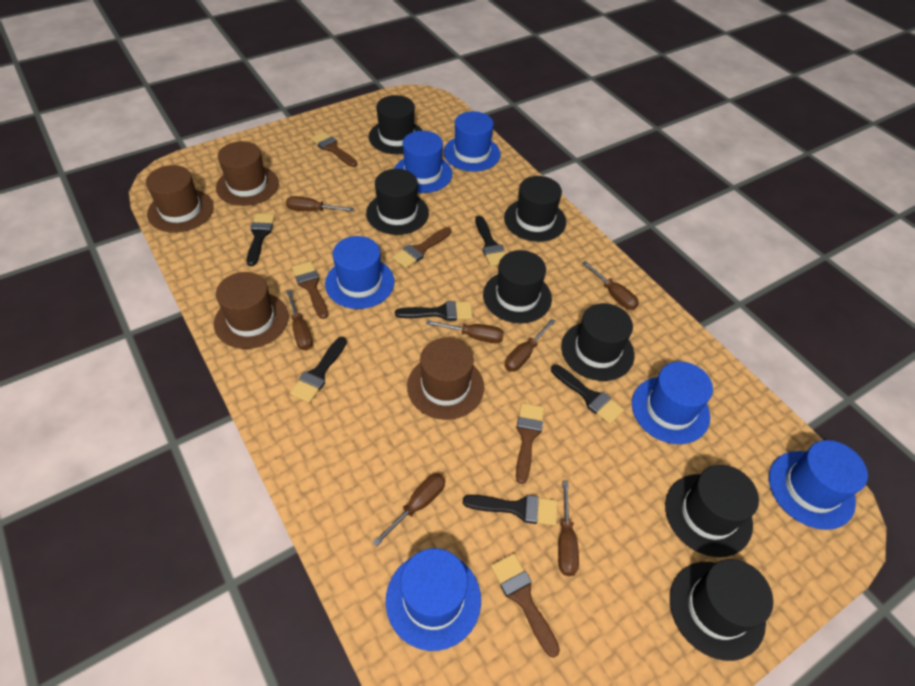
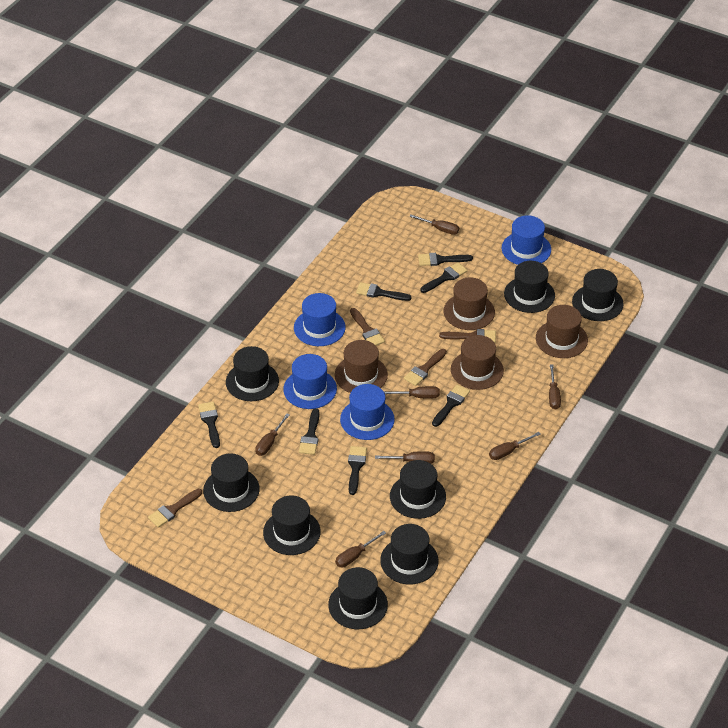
black brush: [247,213,275,266] [290,337,347,403] [395,301,473,321] [463,495,558,526] [475,216,505,266] [551,364,624,424] = 6 -> [198,402,220,448] [299,409,320,455] [348,446,367,495] [356,282,412,301] [418,253,473,266] [420,262,468,293] [432,385,470,427] = 7
black hat: [366,169,429,235] [369,95,423,154] [483,250,552,323] [504,176,566,242] [561,303,634,381] [665,465,759,557] [670,559,773,661] = 7 -> [203,453,260,512] [226,346,279,401] [263,495,321,555] [328,567,388,629] [380,524,439,584] [390,460,446,519] [504,261,555,313] [572,269,624,321] = 8
blue hat: [325,236,394,309] [386,548,481,651] [394,131,452,193] [444,111,501,171] [632,361,713,444] [769,440,868,530] = 6 -> [283,354,337,409] [294,293,346,346] [340,384,395,440] [502,215,551,265] = 4
brown brush: [292,261,328,319] [311,131,357,167] [393,227,451,269] [491,553,560,658] [516,403,544,484] = 5 -> [148,489,202,528] [350,308,385,346] [404,349,447,386] [439,329,496,343] = 4

